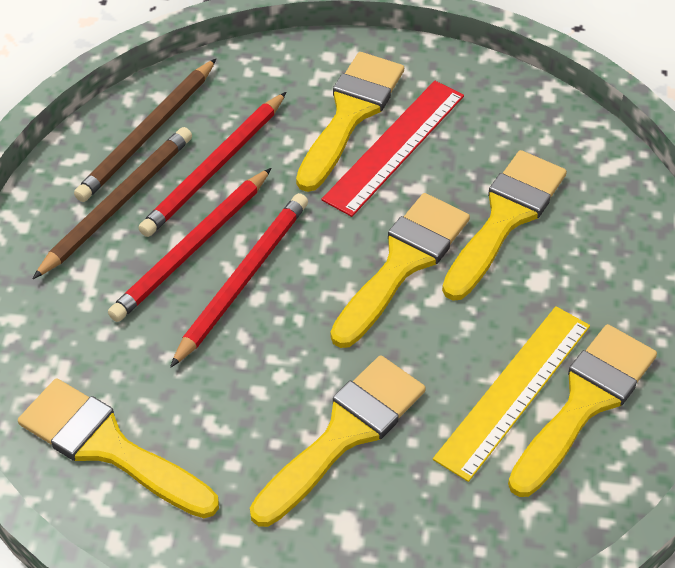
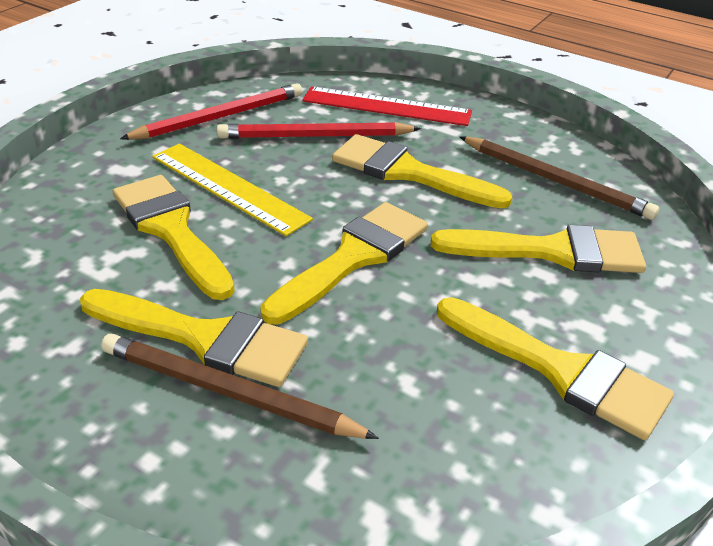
red pencil: [108,168,271,322] [138,92,286,237] [170,193,308,368] = 3 -> [120,83,303,140] [217,122,421,139] = 2

